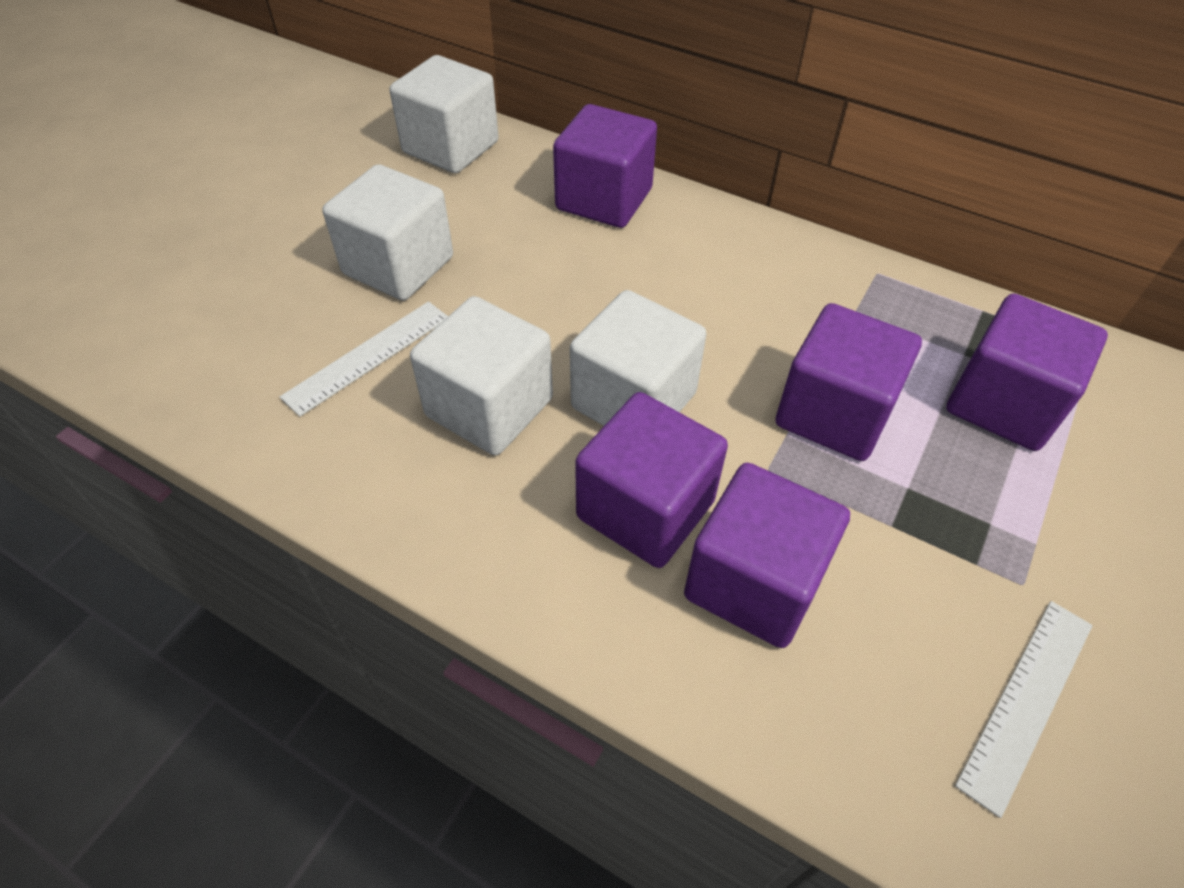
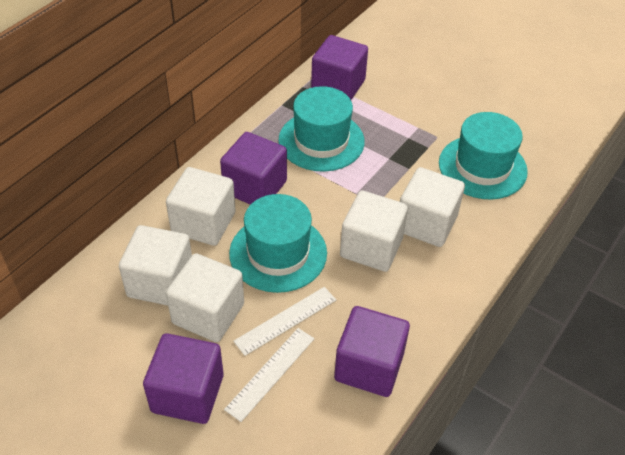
purple cube: [553,104,657,228] [575,392,728,568] [684,463,850,648] [775,303,922,461] [946,294,1108,451] = 5 -> [143,333,224,424] [220,132,287,205] [311,35,368,100] [334,306,410,397] = 4
turquoise hat: none = 0 -> [229,194,327,293] [278,86,365,172] [439,112,528,199] = 3
white cube: [322,164,453,301] [390,55,499,173] [410,296,553,455] [570,290,706,426] = 4 -> [119,225,192,306] [166,167,236,246] [166,253,244,342] [340,190,408,272] [400,167,465,247] = 5

